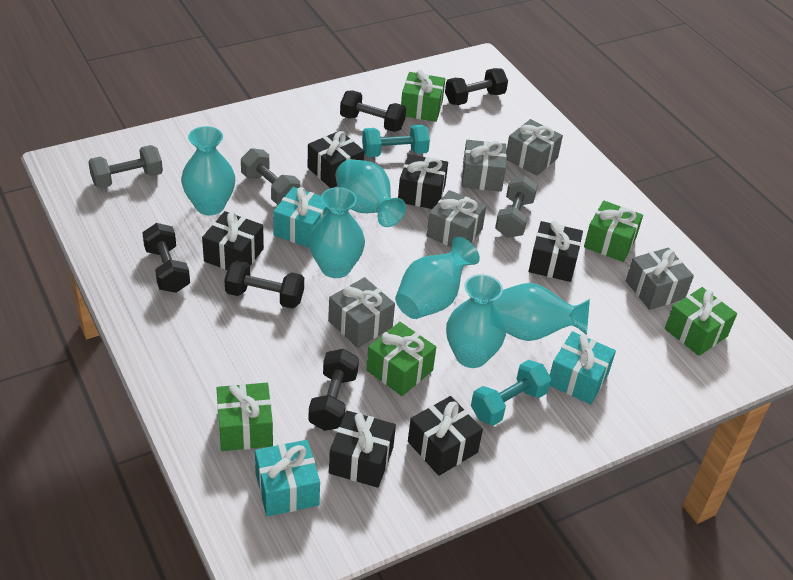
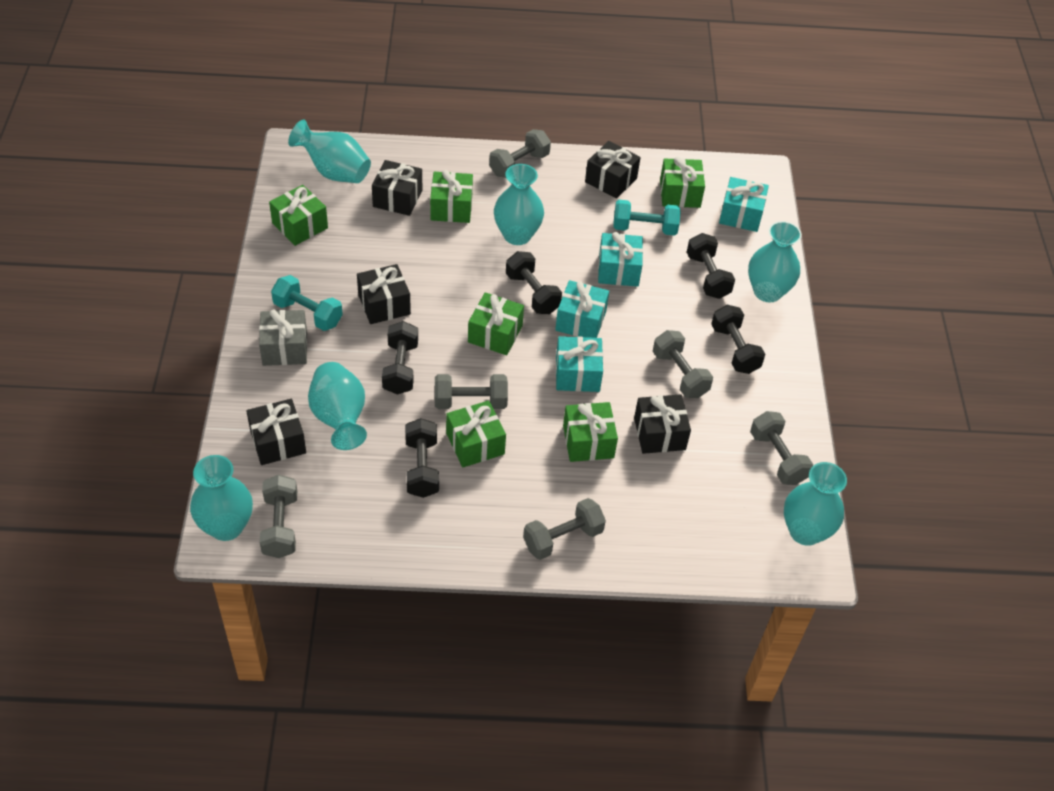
black gift: [202,211,264,270] [308,131,364,188] [329,411,396,488] [398,154,448,209] [408,396,483,476] [529,221,583,282] = 6 -> [246,399,306,465] [357,264,411,324] [372,160,422,216] [585,141,641,199] [634,394,691,454] = 5
green gift: [217,383,273,451] [366,322,436,396] [401,70,445,122] [584,201,643,262] [665,287,737,356] = 5 -> [269,185,328,246] [430,170,473,223] [446,401,506,467] [468,292,524,355] [563,402,618,462] [660,157,705,208] = 6
grey dumbbell: [88,145,163,188] [241,148,300,205] [495,176,538,238] = 3 -> [260,475,297,558] [435,374,508,409] [489,129,551,178] [523,498,606,560] [653,330,713,398] [750,411,813,485] = 6
grey gift: [328,277,395,348] [427,190,486,247] [462,140,507,192] [506,119,563,176] [626,248,694,310] = 5 -> [259,310,307,366] = 1
turquoise gift: [255,440,320,517] [273,187,328,248] [550,331,616,404] = 3 -> [555,280,609,338] [556,336,603,392] [598,232,643,287] [719,177,769,232] = 4

